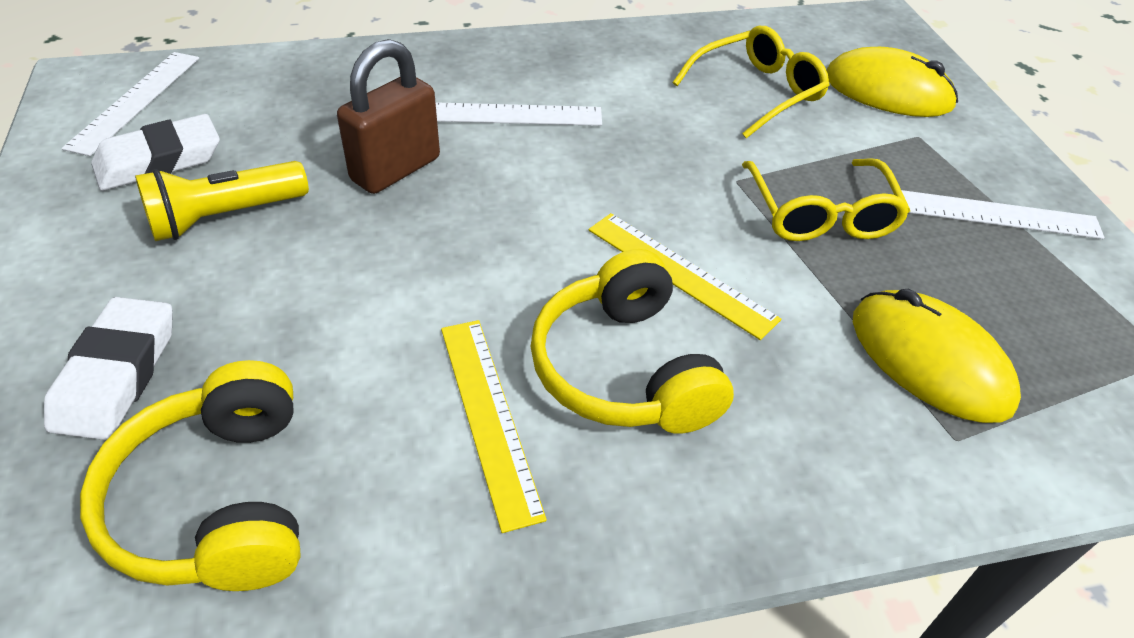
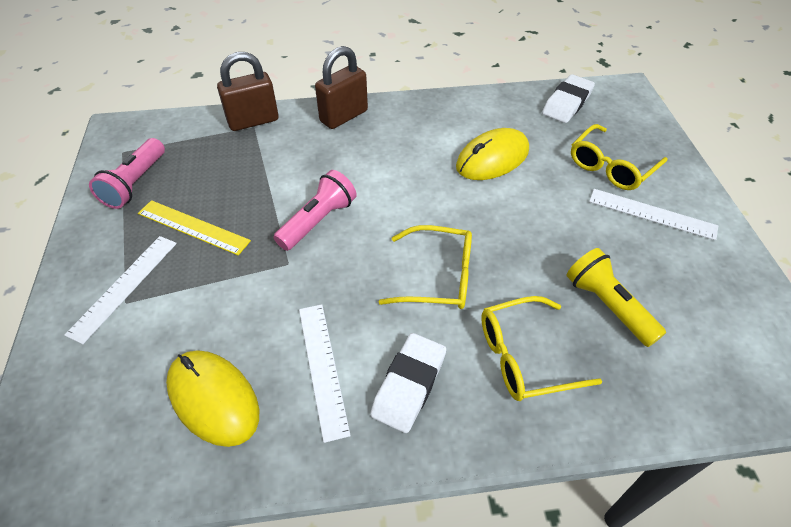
brown padlock: [337,39,440,194] = 1 -> [217,52,279,131] [315,46,368,129] = 2
pink flashlight: none = 0 -> [89,138,165,209] [273,170,357,251] = 2
yellow glasses: [673,26,830,138] [742,158,910,241] = 2 -> [379,225,472,309] [481,296,602,401] [571,124,667,190] = 3
yellow headphones: [80,360,301,591] [531,249,734,434] = 2 -> none = 0
yellow ruler: [441,320,547,533] [589,213,781,340] = 2 -> [138,200,251,255] = 1

